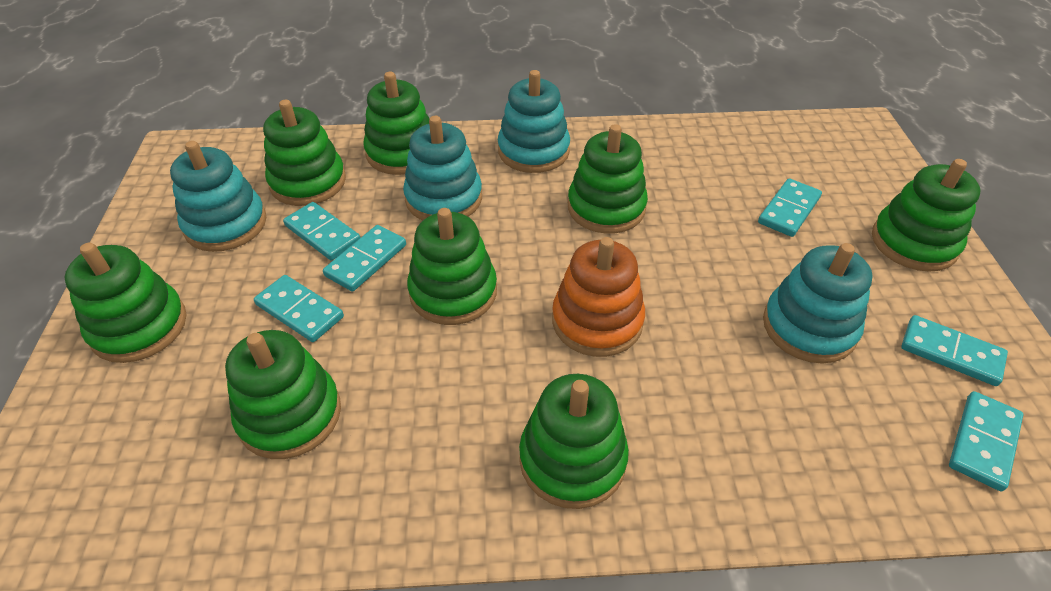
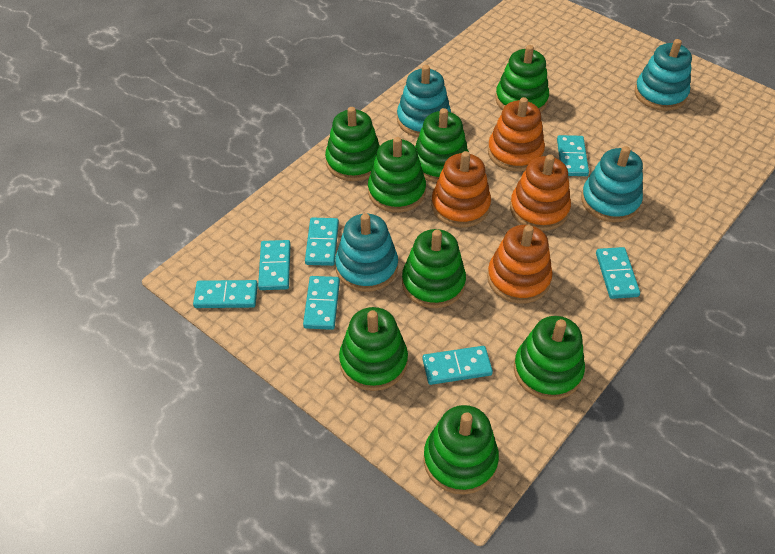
orange stacking toy: [552,237,645,357] = 1 -> [431,151,491,227] [487,225,553,304] [488,97,545,172] [510,154,571,231] = 4
turquoise domino: [254,275,344,342] [283,202,361,260] [323,225,406,291] [758,178,822,237] [901,315,1008,386] [949,391,1023,491] = 6 -> [193,280,258,308] [258,240,291,290] [303,276,340,330] [305,218,339,266] [422,346,493,385] [557,135,589,176] [596,247,640,299] = 7

